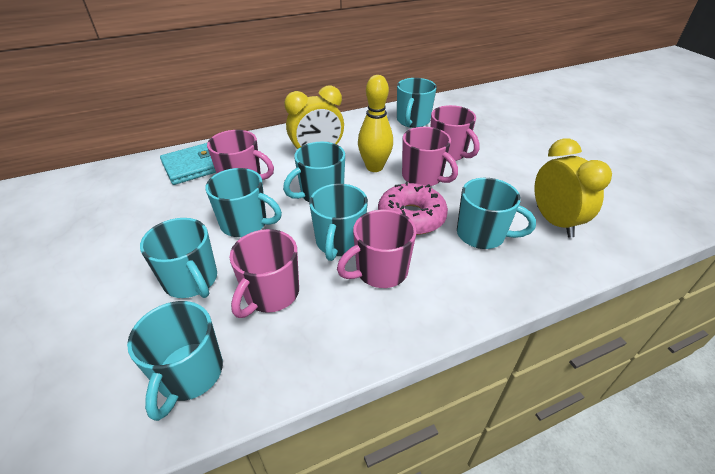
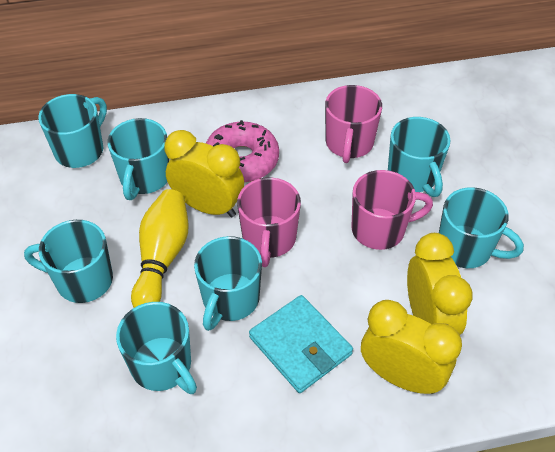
pink mug: [207,130,274,180] [229,229,299,318] [337,210,417,288] [402,127,458,186] [430,105,479,161] = 5 -> [237,177,301,267] [325,85,382,163] [352,170,433,250] = 3
yellow clock: [284,85,344,149] [534,138,612,238] = 2 -> [165,130,244,217] [361,300,462,394] [407,233,472,335] = 3

